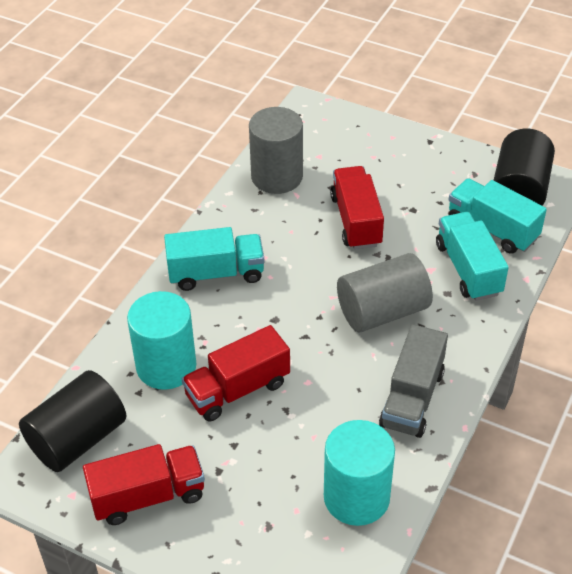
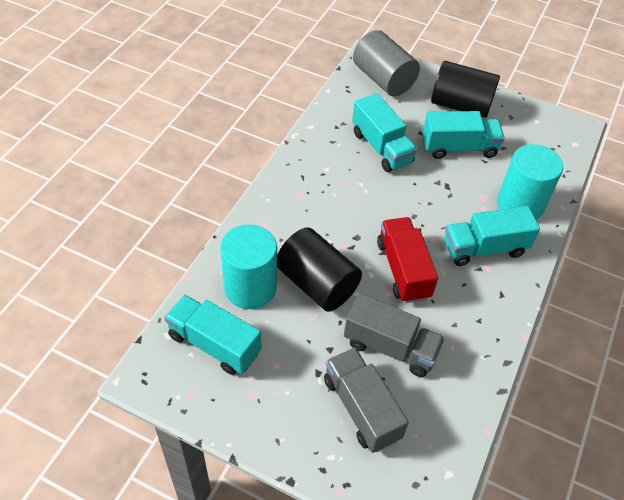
grey cylinder: [249,107,303,194] [337,253,433,332] = 2 -> [353,30,420,96] = 1
grey truck: [379,324,448,438] = 1 -> [324,348,409,453] [344,293,445,377] = 2
red truck: [83,444,205,525] [182,325,290,421] [330,166,384,250] = 3 -> [377,217,438,303] = 1
turquoise truck: [164,227,264,291] [436,212,509,301] [449,178,547,254] = 3 -> [164,295,262,375] [352,93,417,172] [422,111,505,159] [444,206,540,266] = 4

